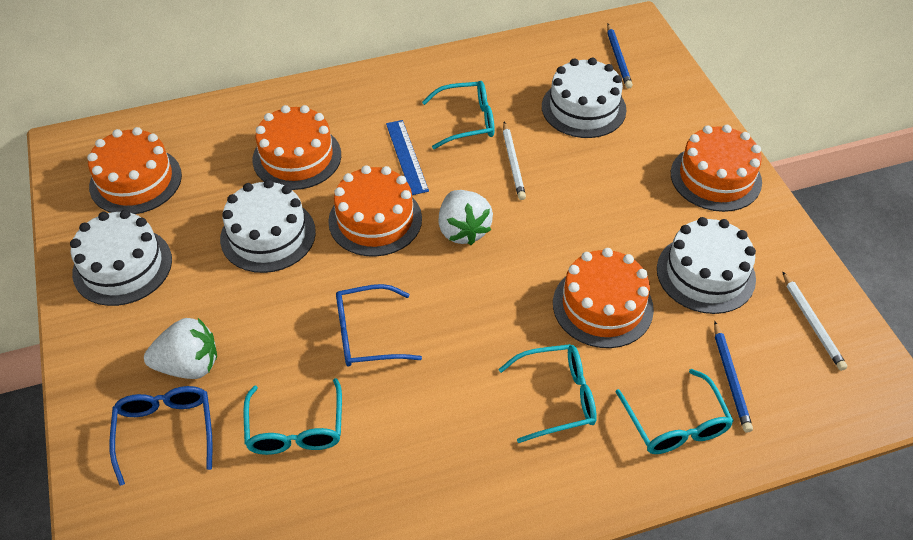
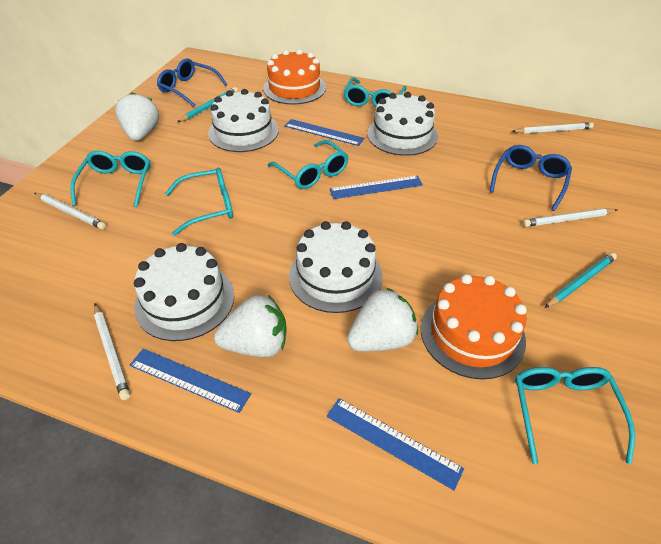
blue pencil: [607,24,633,89] [714,321,753,433] = 2 -> none = 0
blue ruler: [386,120,429,195] = 1 -> [130,349,251,413] [285,119,364,146] [327,398,464,491] [330,175,423,199] = 4
orange cake: [87,127,182,214] [252,105,341,190] [328,165,422,257] [553,248,654,348] [671,125,762,212] = 5 -> [263,49,326,105] [421,274,527,379] = 2
turquoise glasses: [244,378,342,455] [422,81,494,149] [498,344,597,443] [616,369,733,454] = 4 -> [71,151,151,207] [165,167,233,236] [268,140,348,189] [344,77,407,107] [515,367,635,464] = 5
turquoise pencil: none = 0 -> [177,87,238,122] [544,253,617,308] = 2
white pencil: [503,122,526,200] [782,271,847,371] = 2 -> [35,193,106,230] [94,304,130,400] [512,122,594,134] [522,208,617,227] = 4
white strawberry: [144,318,217,379] [438,190,493,245] = 2 -> [115,92,159,141] [214,295,287,357] [347,288,418,351] = 3

